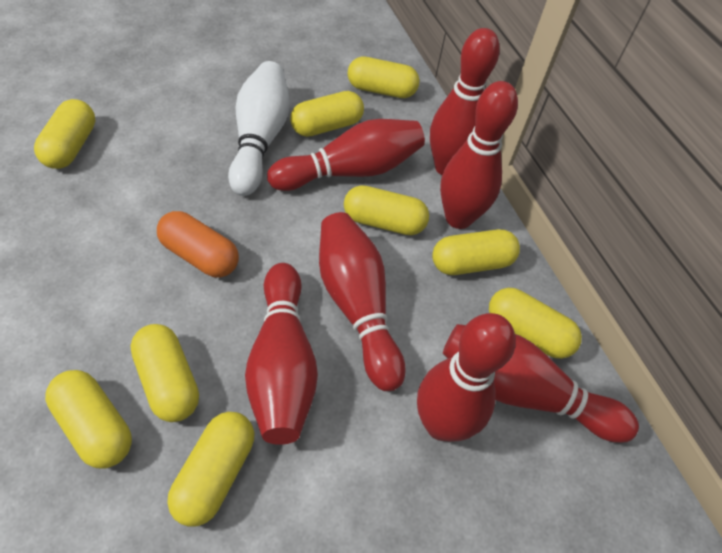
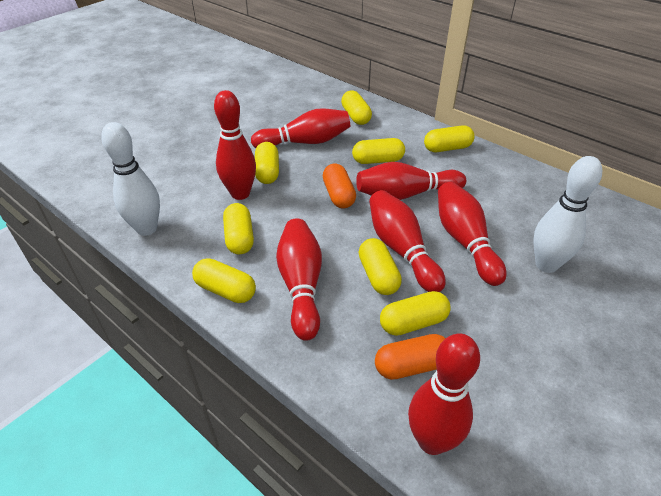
orange capsule: [157,211,239,278] = 1 -> [323,164,356,209] [375,334,446,380] = 2
white bowling pin: [228,61,289,196] = 1 -> [101,122,160,236] [533,156,602,273] = 2
yellow capsule: [34,99,95,169] [45,370,132,469] [130,324,199,422] [167,412,254,527] [290,91,364,137] [344,185,429,235] [347,56,419,98] [432,229,520,275] [489,288,582,359] = 9 -> [192,258,256,303] [223,203,254,254] [255,142,279,184] [341,91,372,125] [352,138,405,164] [359,238,402,295] [380,291,451,336] [424,126,474,152] = 8

